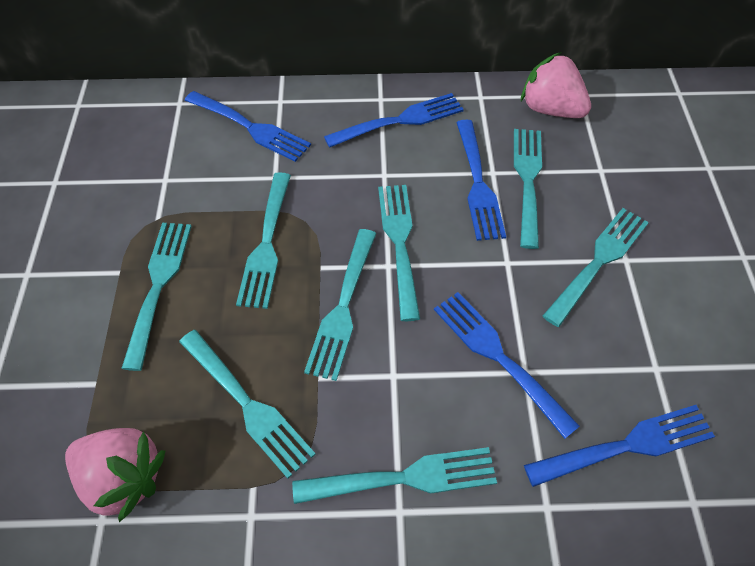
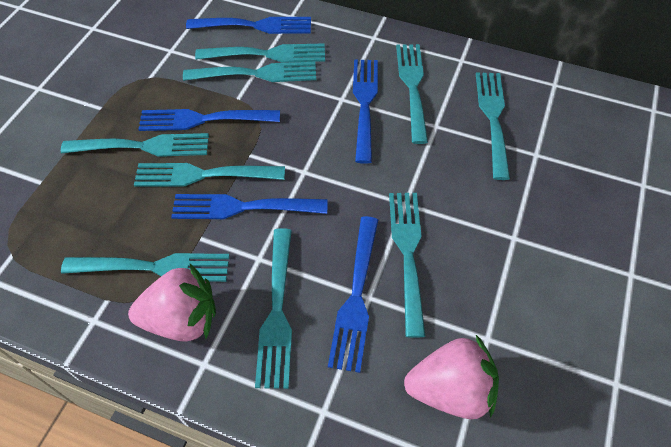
turquoise fork: [121,223,192,371] [179,330,316,479] [236,172,291,309] [292,447,497,504] [304,229,377,381] [378,185,420,321] [514,129,542,249] [543,208,649,327] = 8 -> [61,133,209,157] [61,253,230,282] [134,163,285,187] [183,62,316,82] [195,43,325,63] [255,228,292,389] [389,193,426,338] [396,44,428,144] [476,72,510,180] = 9

